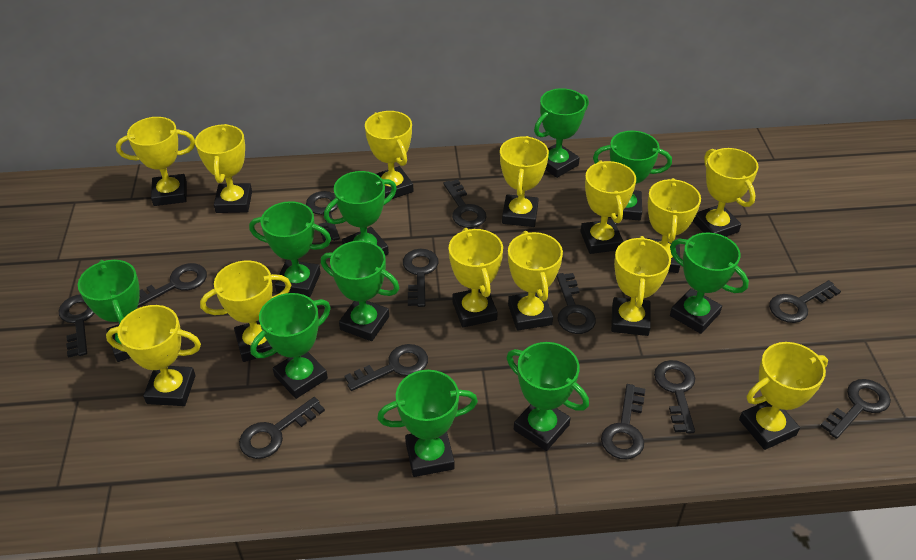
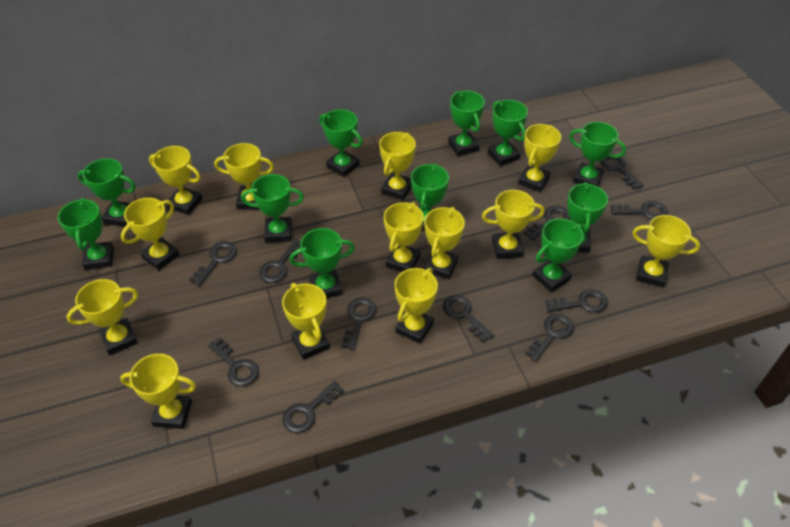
black key: [59,294,95,358] [137,263,207,308] [239,397,325,459] [306,191,340,242] [344,344,428,391] [403,249,439,307] [443,179,487,228] [556,273,596,334] [601,384,645,459] [654,360,695,434] [769,280,841,323] [821,379,891,439] = 12 -> [189,241,237,286] [208,337,259,386] [259,239,301,283] [282,381,344,433] [341,298,376,351] [443,295,494,342] [524,205,570,240] [525,314,574,362] [545,289,608,313] [600,154,644,190] [610,201,668,219] = 11
green trophy: [78,260,140,362] [249,201,331,297] [251,293,331,399] [321,241,399,341] [324,171,397,256] [377,370,478,477] [507,342,589,451] [534,88,589,178] [593,131,672,220] [670,232,749,334] = 10 -> [58,198,114,270] [77,159,136,227] [241,174,304,242] [289,228,355,298] [319,109,362,177] [411,163,449,231] [448,91,485,156] [488,100,528,167] [533,218,584,292] [567,182,608,253] [569,122,626,186] = 11

